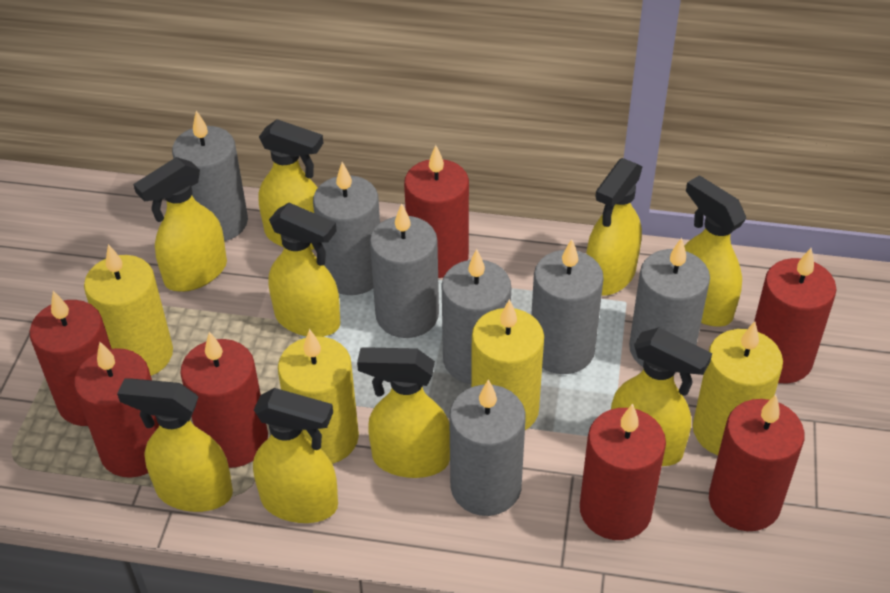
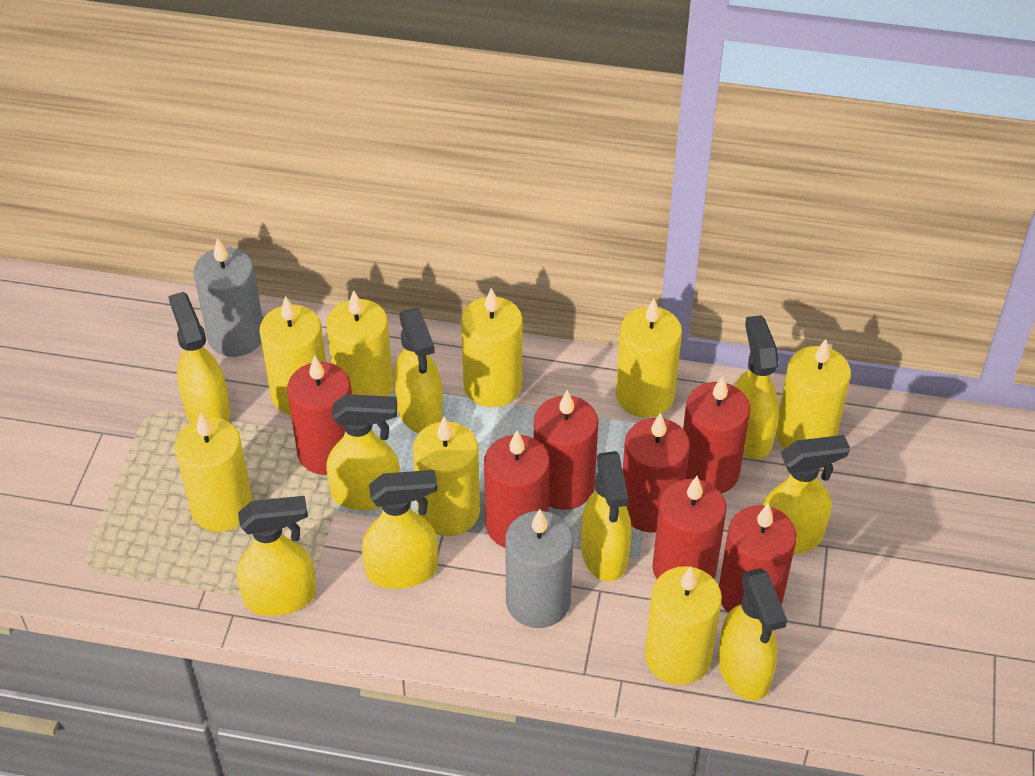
grey candle: [172,110,248,241] [313,162,380,295] [370,204,439,338] [442,249,511,384] [449,379,526,516] [531,239,604,374] [629,238,710,367] = 7 -> [193,237,263,357] [505,509,573,628] = 2
yellow candle: [84,244,173,376] [278,329,359,464] [471,299,544,430] [693,321,783,455] = 4 -> [175,412,253,532] [259,296,326,415] [326,290,393,396] [413,417,480,536] [461,288,522,407] [616,298,682,418] [645,566,722,685] [776,339,851,449] = 8

